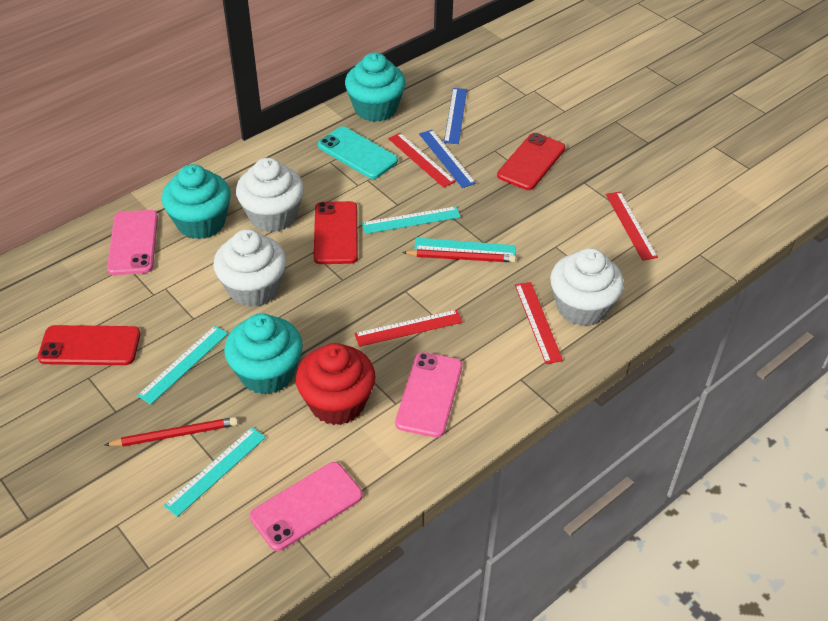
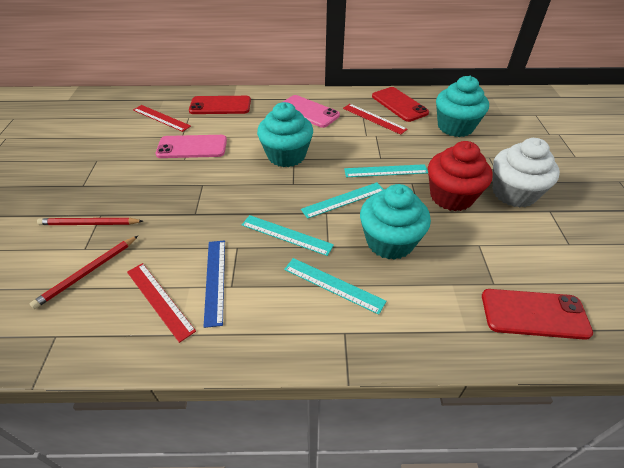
blue ruler: [419,130,476,188] [444,88,467,144] = 2 -> [204,240,225,328] = 1
pink phone: [107,210,158,275] [250,462,363,551] [395,352,462,438] = 3 -> [156,135,227,158] [283,95,340,128] = 2
red ruler: [354,309,463,347] [388,133,456,188] [515,282,563,364] [606,192,658,261] = 4 -> [127,263,196,343] [133,105,191,132] [343,104,408,135] = 3
turquoise phone: [318,126,398,179] = 1 -> none = 0
white cupcake: [213,229,286,307] [236,158,304,232] [550,248,624,326] = 3 -> [493,138,560,207] = 1

